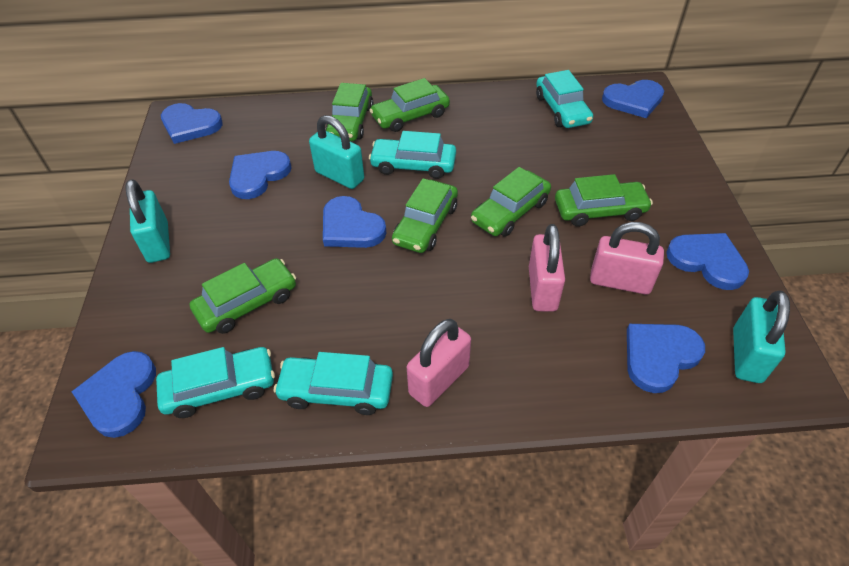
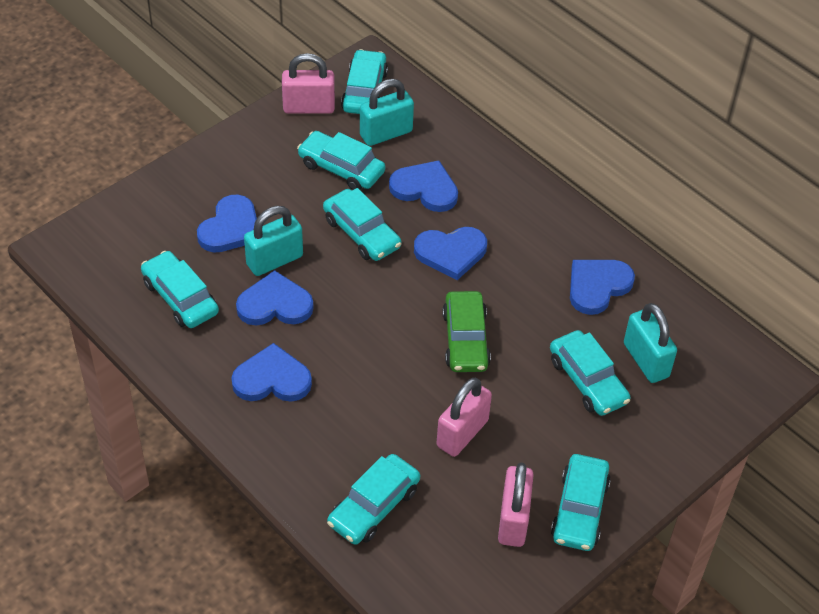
blue heart: [71,351,156,438] [161,103,223,144] [229,151,292,199] [323,196,386,248] [602,80,664,118] [627,324,705,393] [666,233,749,290] = 7 -> [197,195,257,253] [231,343,312,402] [236,270,314,325] [389,160,458,212] [414,227,487,280] [570,260,635,315] = 6
green car: [190,258,296,334] [326,83,373,141] [369,78,450,132] [392,178,458,253] [471,167,551,237] [555,174,653,227] = 6 -> [442,291,491,372] = 1
turquoise car: [156,347,275,418] [274,352,393,415] [369,131,456,179] [536,70,593,128] = 4 -> [141,251,219,328] [297,131,385,190] [323,188,401,261] [327,454,420,545] [341,49,388,114] [550,330,631,416] [551,454,611,551] = 7

